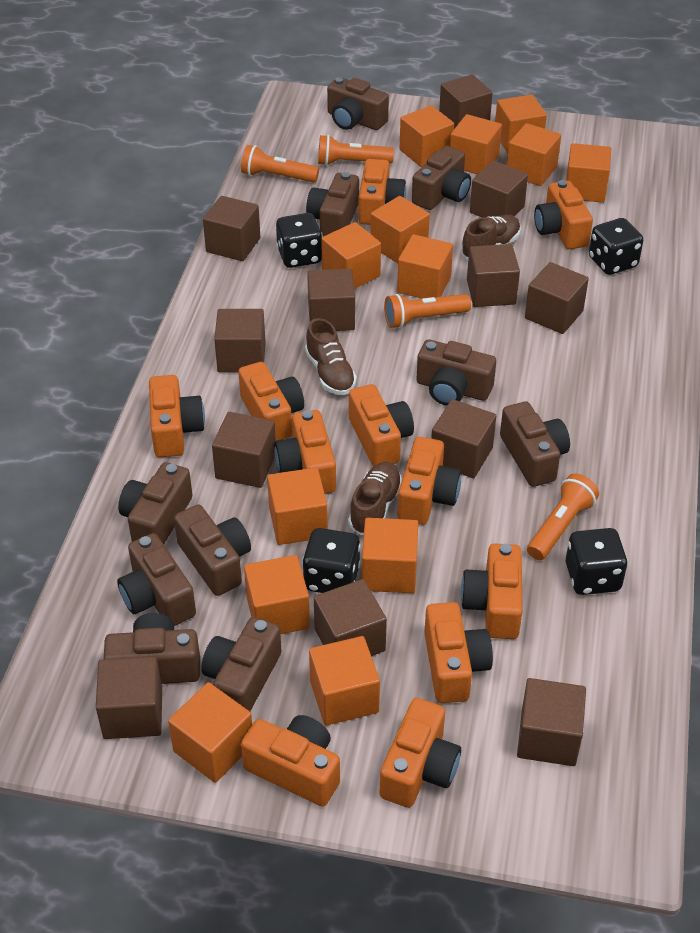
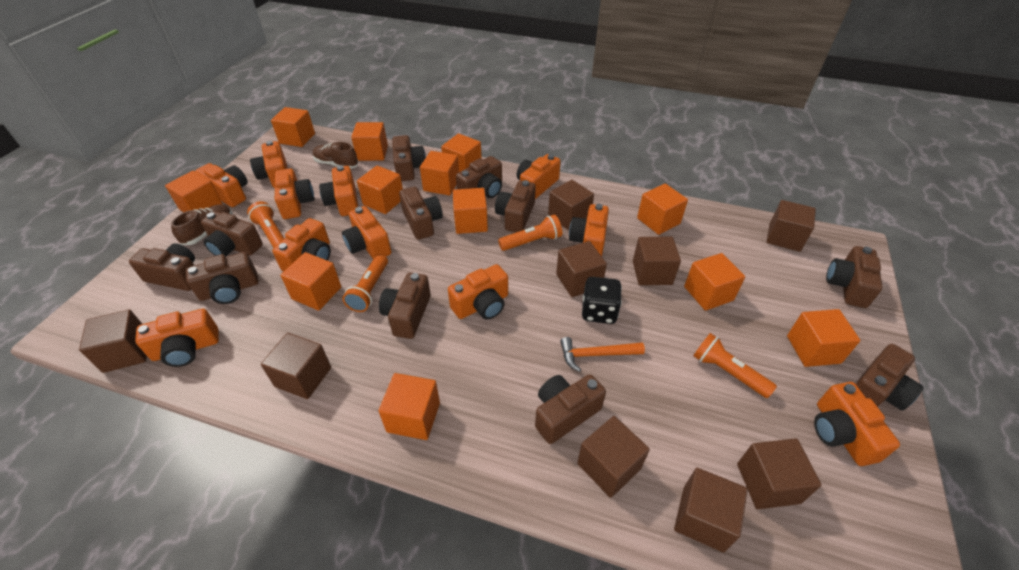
black dice: [276,213,323,268] [302,528,361,593] [566,528,628,595] [589,218,643,275] = 4 -> [582,277,622,324] = 1
brown camera: [104,613,200,684] [117,533,196,626] [118,462,192,544] [174,505,251,596] [201,617,281,711] [306,172,359,236] [327,77,389,130] [412,146,471,210] [416,340,496,406] [500,402,570,487] = 10 -> [129,243,195,291] [186,252,259,304] [201,211,263,257] [379,273,431,339] [392,135,426,181] [399,187,443,240] [456,156,502,198] [495,180,536,232] [535,374,606,444] [826,246,883,308] [856,344,924,411] = 11
brown cube: [96,656,162,739] [203,196,260,261] [212,412,276,488] [214,309,266,372] [307,268,355,331] [314,579,387,656] [431,399,496,478] [439,74,492,129] [467,244,520,307] [470,161,528,217] [517,678,586,766] [525,262,589,334] = 12 -> [79,309,147,373] [261,333,331,399] [548,180,594,230] [556,241,607,297] [577,416,650,498] [633,236,681,285] [674,468,748,552] [737,438,822,509] [767,200,816,252] = 9
brown shoe: [305,318,357,395] [348,462,402,535] [461,214,521,260] = 3 -> [171,204,232,245] [313,142,358,169] = 2
orange cube: [168,682,252,783] [244,555,310,634] [267,467,328,545] [309,636,380,726] [321,222,381,289] [362,518,418,593] [370,196,430,263] [397,234,453,299] [399,105,454,167] [450,114,502,175] [495,95,547,153] [507,123,561,186] [566,143,611,203] = 13 -> [165,171,223,212] [271,107,315,147] [280,252,341,311] [351,122,388,161] [357,165,403,214] [379,373,440,440] [420,151,459,196] [441,133,482,172] [453,188,488,234] [637,184,688,235] [684,253,745,311] [787,309,860,367] = 12
orange hammer: none = 0 -> [560,337,645,372] = 1

